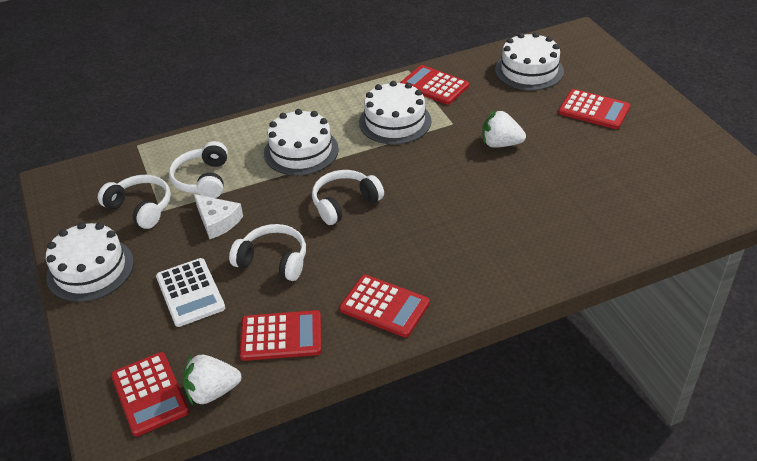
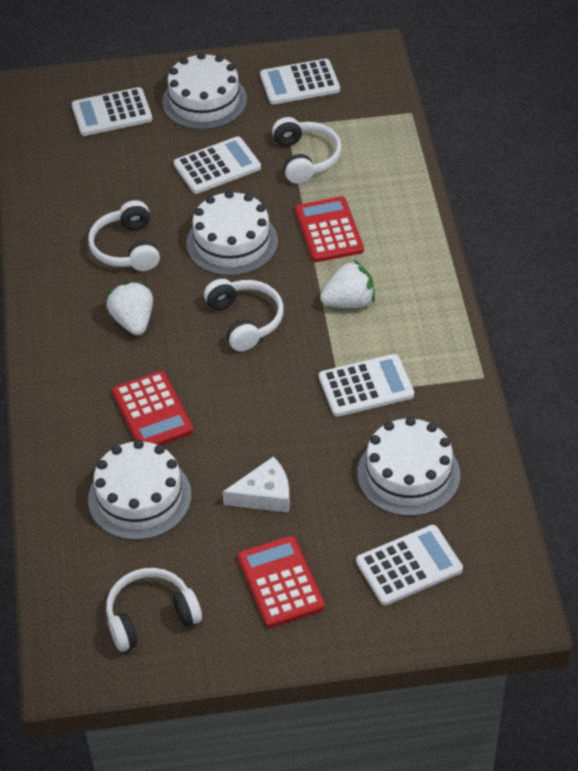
red calculator: [111,352,189,437] [240,310,322,361] [339,275,430,337] [400,65,469,105] [558,89,630,129] = 5 -> [112,371,194,445] [238,536,325,628] [295,196,364,262] = 3
white calculator: [156,258,225,327] = 1 -> [72,87,152,136] [174,136,261,194] [260,59,340,104] [319,354,414,417] [356,525,463,606] = 5

